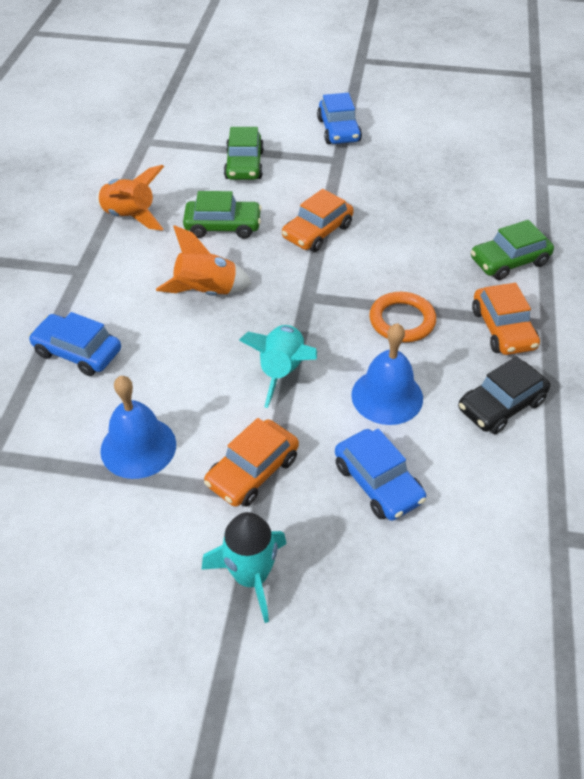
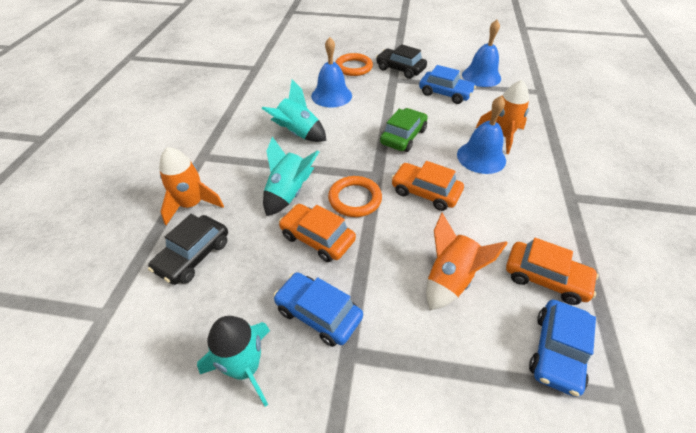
black car: [458,356,550,434] = 1 -> [148,214,228,285] [376,44,427,79] = 2
blue bell: [100,376,176,479] [351,323,423,425] = 2 -> [311,37,352,108] [457,96,506,174] [462,20,501,87] = 3
green car: [183,191,262,239] [224,127,264,180] [471,220,554,280] = 3 -> [380,108,428,152] = 1
orange ring: [369,292,436,342] = 1 -> [328,176,382,217] [335,53,373,76] = 2
orange rocket: [96,165,164,231] [156,225,252,296] = 2 -> [159,147,224,225] [426,213,508,310] [476,80,529,154] = 3
turquoise rocket: [202,512,287,623] [239,325,317,408] = 2 -> [197,316,270,407] [261,80,326,142] [263,137,319,216] = 3

